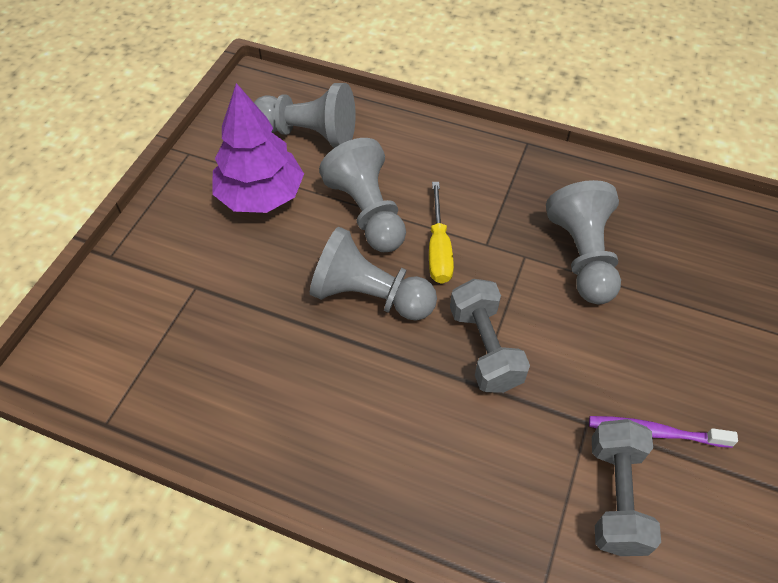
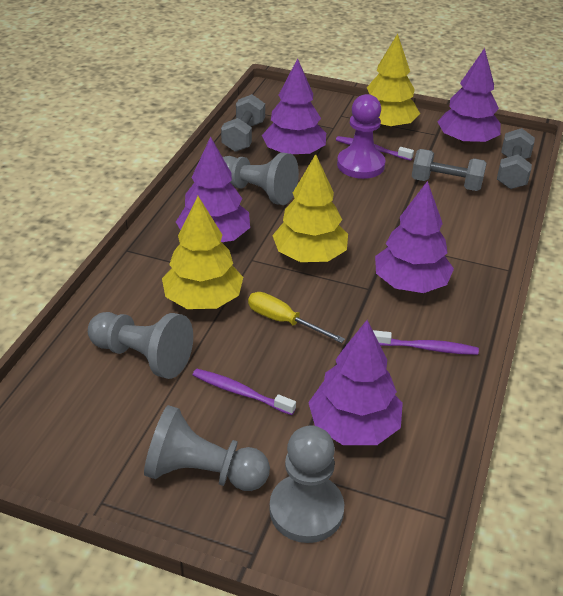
grey dumbbell: [450,279,530,393] [592,419,661,556] = 2 -> [221,94,265,152] [412,149,487,191] [497,128,535,189] = 3
purple pawn: none = 0 -> [337,94,385,179] = 1
purple toothbrush: [589,416,738,448] = 1 -> [193,369,296,415] [336,136,414,161] [373,330,479,355] = 3
purple tree: [212,83,304,213] = 1 -> [176,136,250,242] [262,58,326,157] [308,320,403,445] [375,181,454,293] [437,48,501,145] = 5
yellow tree: none = 0 -> [162,196,243,309] [272,154,348,262] [367,33,420,129] = 3

